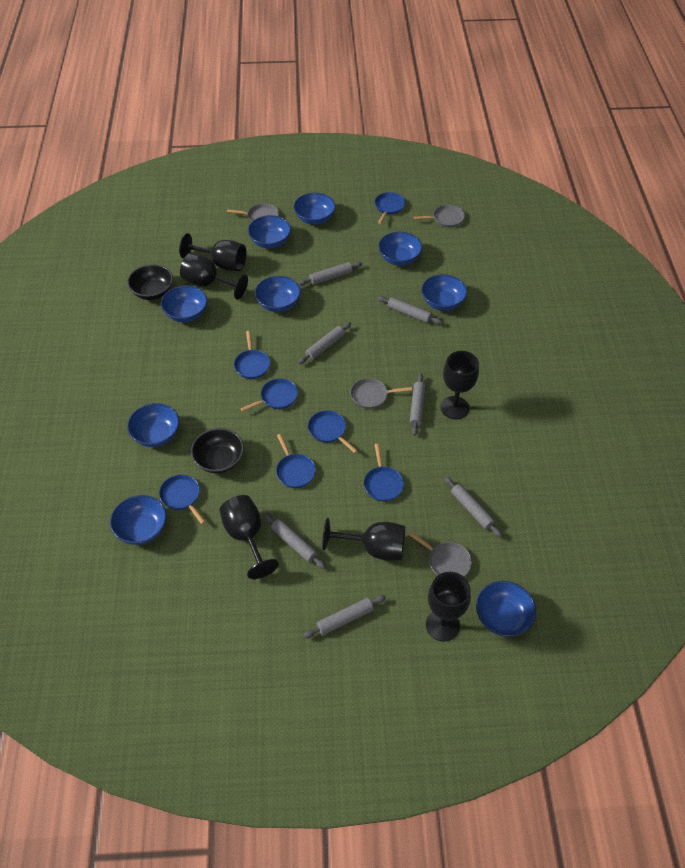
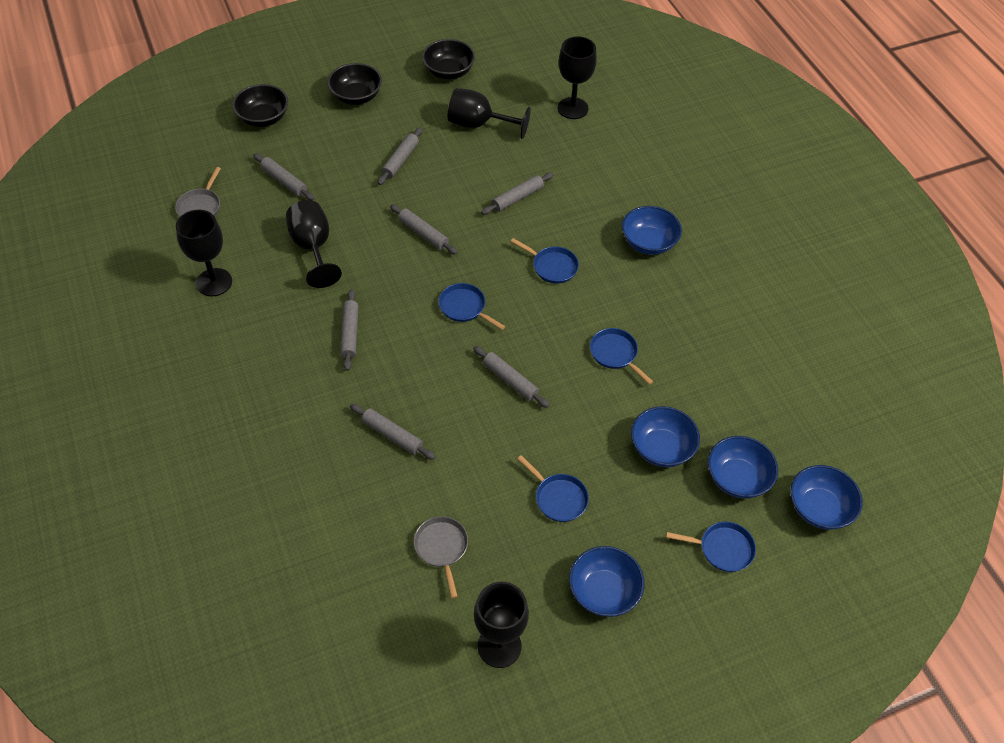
black bowl: [127,264,173,300] [191,428,244,473] = 2 -> [232,84,288,127] [327,63,382,105] [422,39,475,80] = 3
black goblet: [179,233,246,271] [180,253,248,300] [219,495,279,579] [322,518,405,561] [426,572,471,642] [441,351,479,419] = 6 -> [176,210,232,296] [286,200,342,288] [448,88,531,139] [474,582,529,668] [558,36,597,119] = 5
blue bowl: [110,495,167,545] [127,403,179,447] [161,285,207,322] [248,215,291,248] [255,276,301,312] [294,193,336,225] [378,232,422,266] [421,274,467,311] [476,581,536,637] = 9 -> [569,546,645,617] [622,206,682,255] [631,406,700,467] [708,436,778,499] [790,465,863,530] = 5
blue pan: [159,475,206,524] [234,331,270,379] [240,379,298,412] [276,434,316,488] [308,410,358,453] [364,444,404,501] [375,192,406,224] = 7 -> [439,283,505,330] [510,238,579,283] [517,455,589,522] [590,328,653,385] [666,522,756,572] = 5
grey pan: [227,203,279,222] [351,378,412,409] [409,532,472,577] [414,205,465,227] = 4 -> [175,167,221,216] [414,516,468,598] = 2

